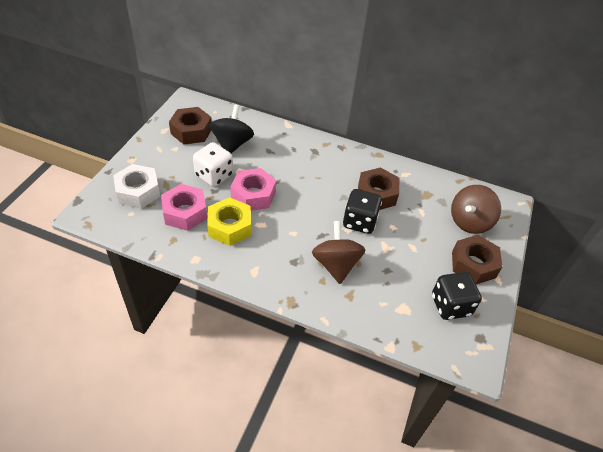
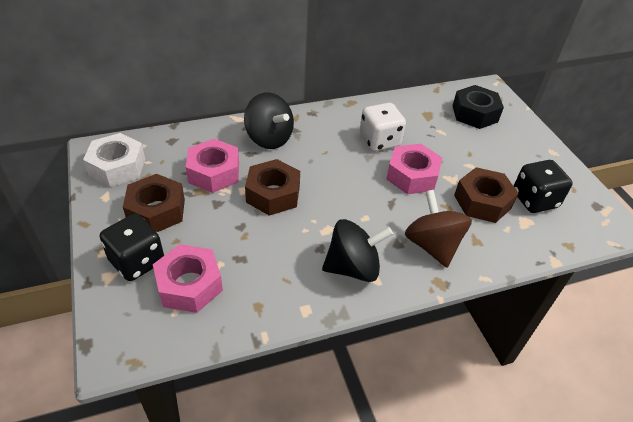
black nut: none = 0 -> [452,85,504,129] = 1
black spinning top: [210,104,254,154] = 1 -> [244,92,294,149] [322,219,393,282] = 2
brown spinning top: [312,221,365,284] [451,185,501,234] = 2 -> [405,190,472,267] = 1
pink nut: [161,184,207,231] [231,168,276,211] = 2 -> [153,244,223,313] [186,139,239,193] [386,144,442,194] = 3
yellow nut: [207,197,251,246] = 1 -> none = 0

